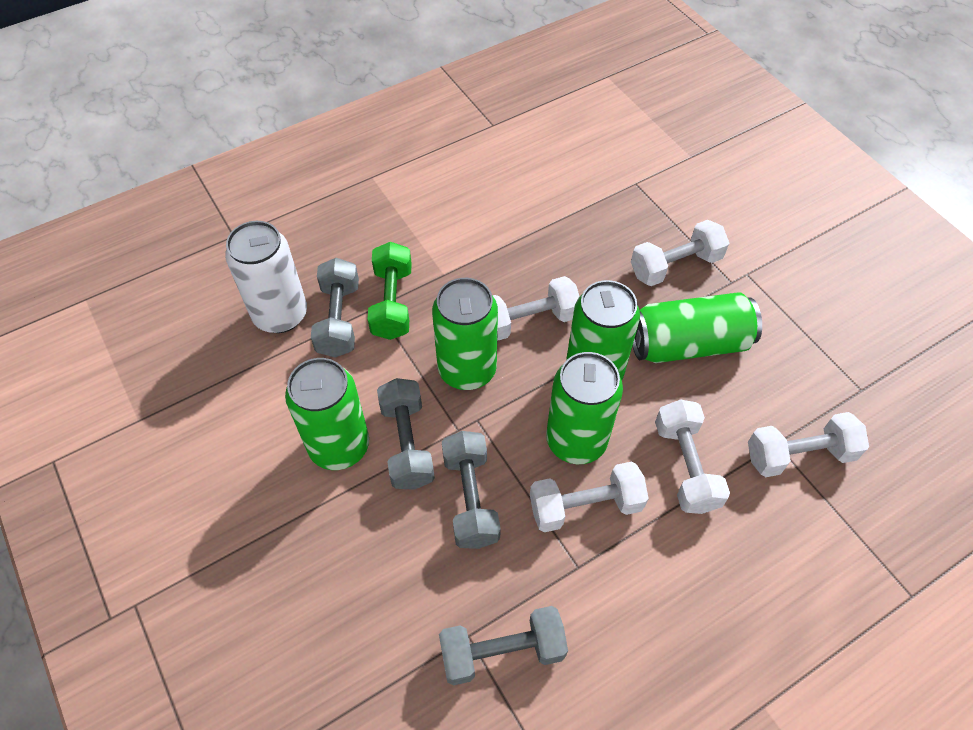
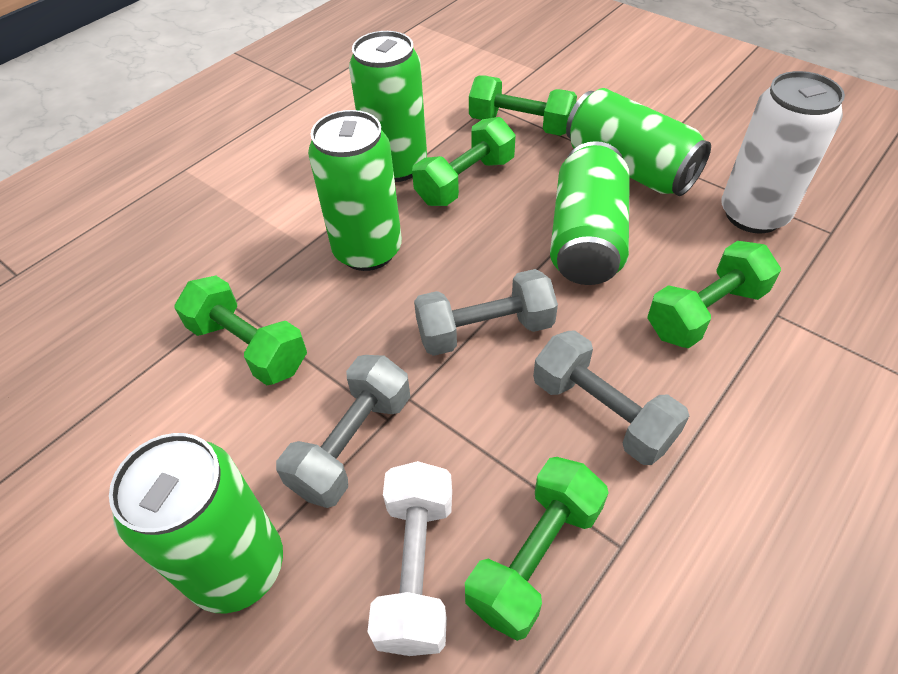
green dumbbell: [367,242,412,340] = 1 -> [174,276,307,385] [412,117,516,206] [465,457,609,641] [469,75,577,136] [647,241,781,348] = 5
grey dumbbell: [311,258,359,358] [377,378,435,490] [439,606,568,686] [442,431,501,549] = 4 -> [276,355,410,508] [414,269,558,356] [533,330,689,465] = 3
white dumbbell: [493,276,580,341] [530,462,649,532] [631,220,729,286] [655,399,730,514] [748,412,869,477] = 5 -> [367,461,452,656] = 1

